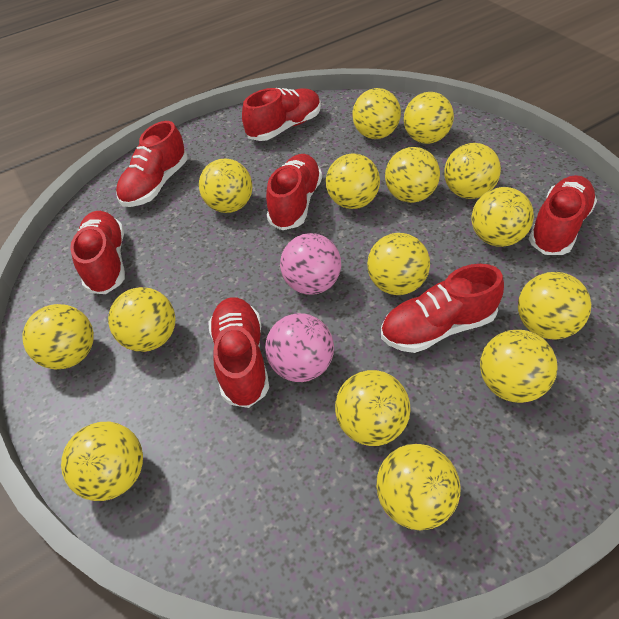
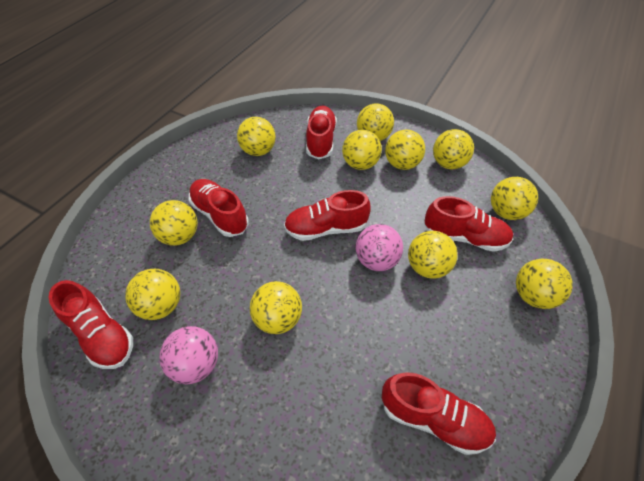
red shoe: [70,211,125,294] [116,121,188,207] [208,297,269,408] [242,88,321,141] [266,154,322,230] [381,264,504,353] [529,175,597,255] = 7 -> [48,280,133,369] [189,179,249,237] [284,190,371,241] [306,106,337,159] [382,372,496,455] [424,196,513,252] = 6
yellow ball: [22,304,94,369] [61,422,143,501] [108,287,175,352] [199,158,252,213] [326,153,380,209] [335,370,411,446] [352,88,401,139] [367,233,430,295] [376,444,461,530] [385,147,440,203] [404,92,454,144] [444,143,501,199] [472,187,534,247] [480,330,558,403] [518,272,591,340] = 15 -> [125,269,181,320] [150,200,198,246] [237,117,276,156] [250,281,302,334] [342,130,382,170] [357,104,394,141] [385,130,425,170] [408,231,458,279] [433,129,474,169] [491,177,538,220] [516,259,573,309] = 11

